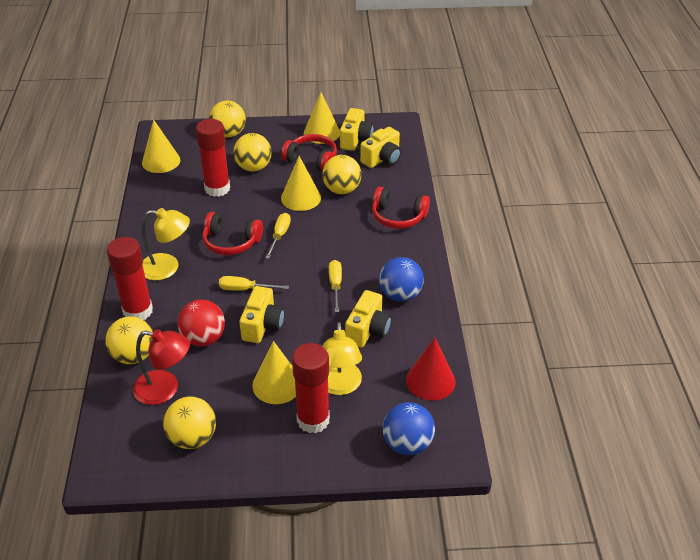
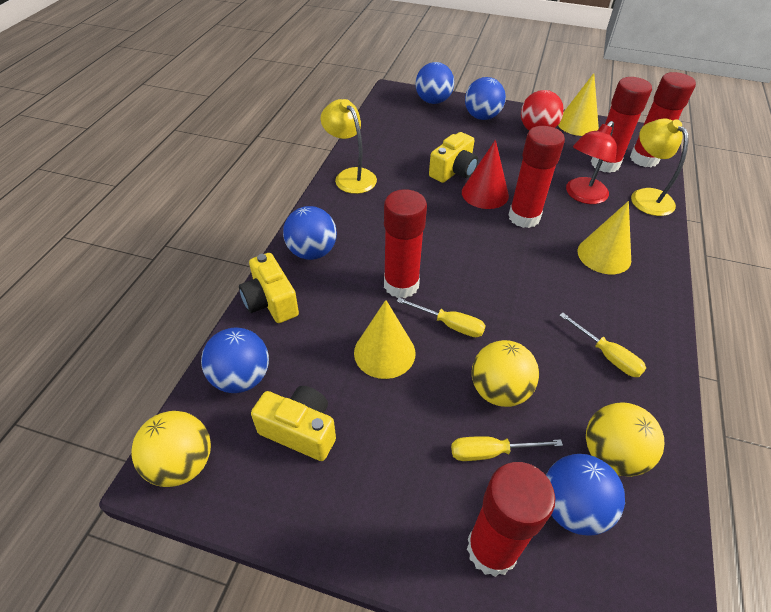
blue ball: [379,257,424,302] [383,402,435,455] = 2 -> [201,328,269,393] [283,206,337,260] [415,62,454,104] [465,77,506,120] [546,454,625,536] = 5
red glue stick: [107,237,153,320] [196,119,230,197] [292,343,330,434] = 3 -> [384,189,427,298] [467,462,555,577] [509,126,565,228] [591,77,652,173] [630,72,696,167] = 5
red headphones: [202,212,263,255] [281,134,337,171] [372,187,430,229] = 3 -> none = 0
yellow ball: [105,316,153,364] [163,396,216,449] [209,101,246,137] [233,133,272,172] [322,155,361,194] = 5 -> [131,411,211,487] [472,340,539,407] [586,402,664,477] = 3
yellow camera: [239,286,284,343] [340,108,374,151] [345,290,391,348] [360,127,401,168] = 4 -> [239,253,299,323] [251,386,336,461] [429,132,478,183] = 3
yellow cone: [142,119,180,173] [252,341,296,404] [281,156,321,211] [304,92,340,144] = 4 -> [354,300,415,379] [558,73,599,136] [578,201,631,274] = 3

